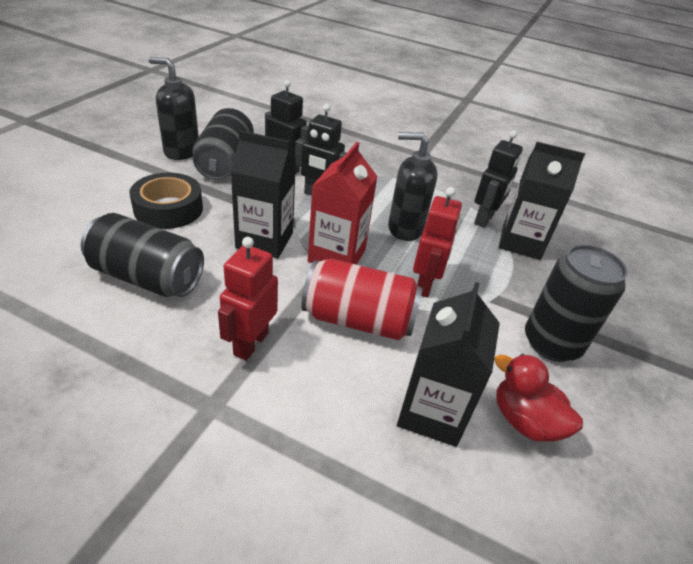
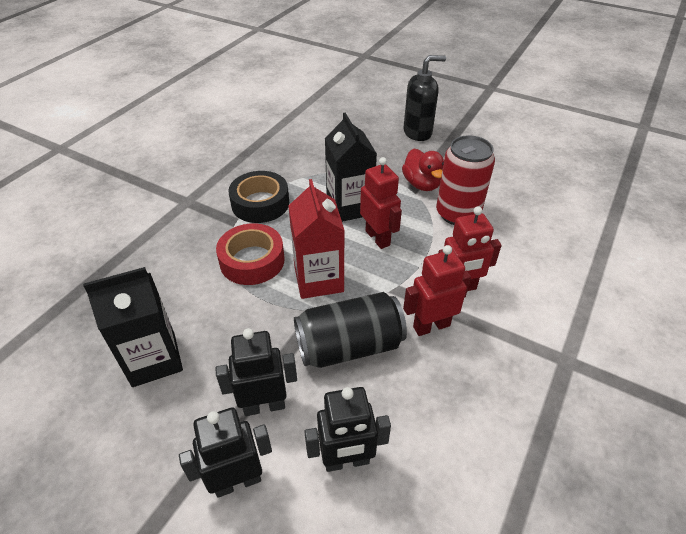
black can: [81,213,204,297] [192,108,254,180] [525,245,628,362] = 3 -> [294,292,407,368] = 1
black carton: [231,130,296,258] [397,282,500,447] [499,142,585,260] = 3 -> [83,267,183,387] [325,113,377,222] = 2
black soap dispenser: [149,57,199,160] [388,132,437,241] = 2 -> [403,55,446,141] = 1
red robot: [218,237,278,361] [413,187,462,298] = 2 -> [360,157,402,249] [403,245,471,336] [438,206,502,291] = 3
red tape: none = 0 -> [216,223,285,285] = 1

